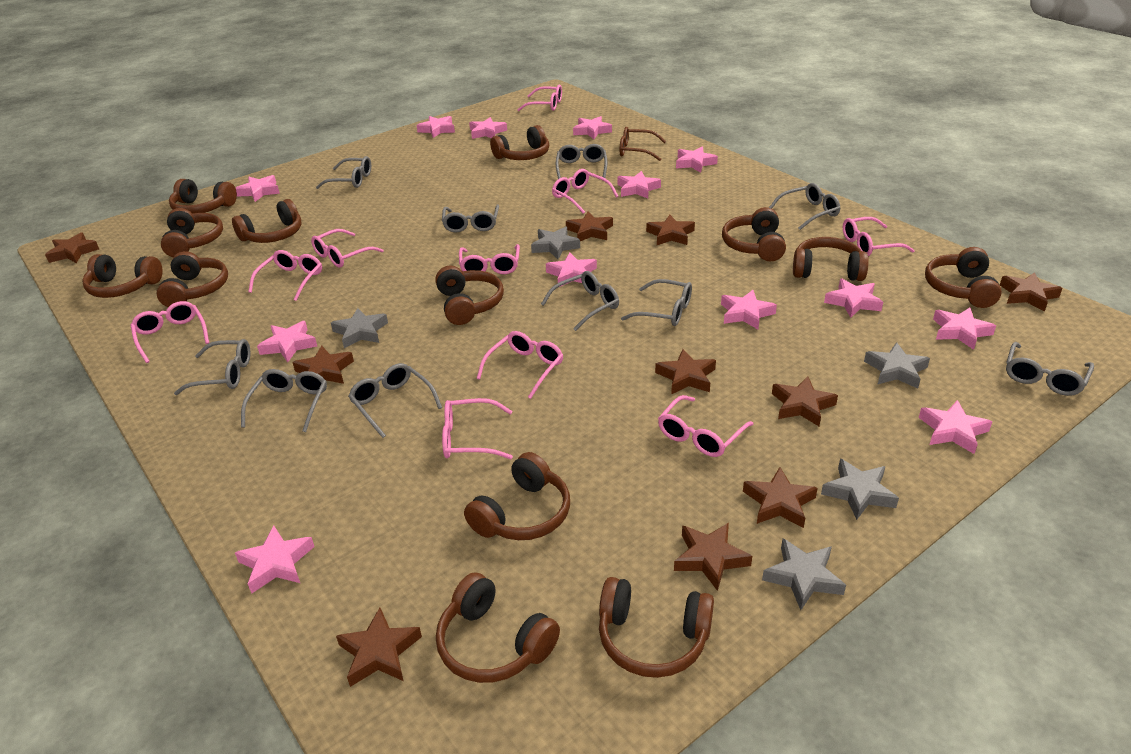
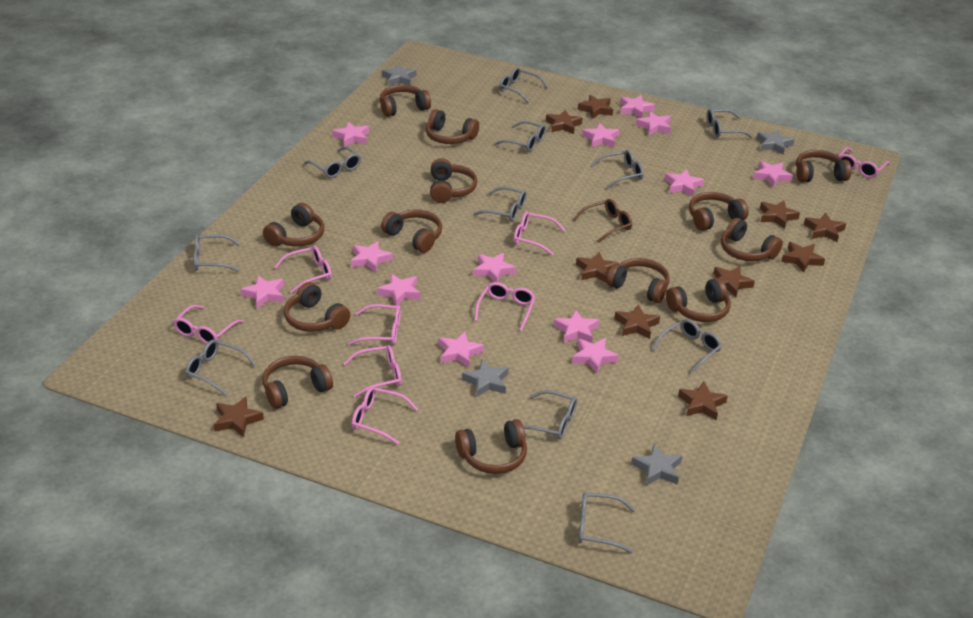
grey glasses: [174,339,251,395] [241,369,327,432] [316,156,371,189] [348,363,442,438] [442,204,499,233] [541,271,619,331] [556,144,607,179] [621,279,692,326] [769,183,840,230] [1006,342,1094,396] = 10 -> [185,339,256,396] [193,234,240,272] [304,147,361,178] [473,187,527,222] [495,121,546,152] [499,67,548,103] [523,390,577,439] [578,492,636,554] [591,150,644,188] [652,319,722,374] [706,109,753,138] = 11
grey star: [331,308,388,348] [531,227,580,259] [762,538,846,610] [821,459,899,520] [864,342,930,389] = 5 -> [382,64,416,86] [462,359,509,397] [631,444,683,486] [757,130,795,155] = 4
pink glasses: [131,301,209,363] [248,250,322,301] [311,229,384,267] [442,398,513,459] [459,244,520,274] [477,331,563,399] [517,85,562,111] [552,169,618,214] [658,395,753,457] [843,217,915,256] = 10 -> [173,305,243,344] [275,246,332,294] [343,345,401,398] [348,304,401,345] [352,387,418,445] [474,282,535,331] [513,211,566,255] [839,147,889,178] = 8

